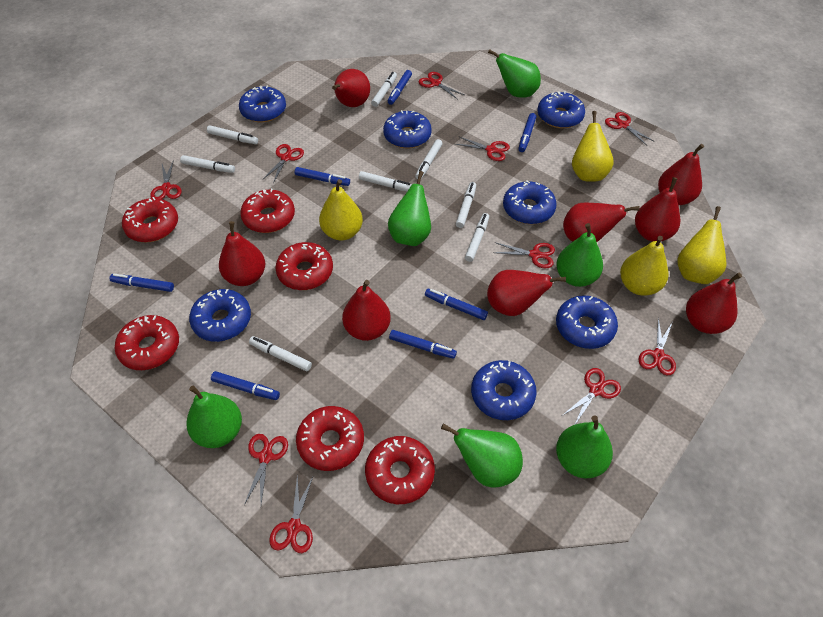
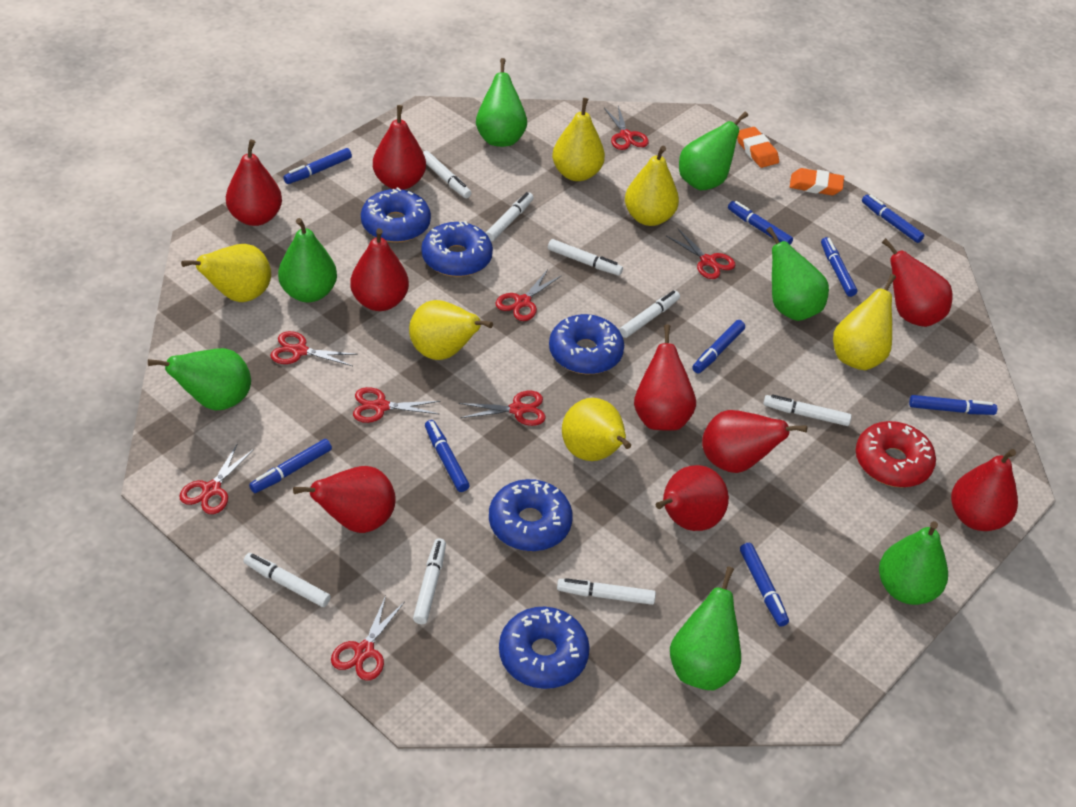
blue donut: [189,289,251,342] [239,86,286,122] [383,110,432,149] [471,360,537,420] [503,180,557,224] [537,91,585,128] [556,295,618,349] = 7 -> [361,187,431,243] [421,221,493,277] [489,479,573,551] [499,607,590,689] [549,314,624,374] = 5
blue marker: [109,274,174,292] [211,371,280,400] [295,167,350,186] [388,70,412,105] [389,330,457,359] [425,288,488,320] [518,113,536,152] = 7 -> [249,439,332,493] [283,148,352,184] [425,420,470,492] [692,320,745,373] [728,201,793,245] [740,543,789,627] [821,237,857,297] [862,194,924,243] [909,395,997,415] = 9
green pear: [186,385,242,448] [388,171,431,246] [441,423,523,487] [488,49,541,98] [556,223,603,287] [556,415,613,478] = 6 -> [148,348,251,410] [278,218,337,302] [476,58,527,147] [670,566,741,690] [679,112,748,191] [766,227,829,321] [879,521,948,605] = 7
orange eraser: none = 0 -> [737,127,779,168] [790,168,844,195] = 2
red donut: [115,315,179,370] [122,197,178,243] [240,189,295,233] [276,242,333,290] [296,406,364,471] [365,436,435,504] = 6 -> [856,421,936,488] = 1
red pear: [219,221,265,286] [332,69,370,107] [342,280,391,341] [487,270,566,316] [563,203,640,242] [635,177,680,241] [658,144,704,205] [686,273,742,334] = 8 -> [226,140,282,226] [293,466,396,533] [350,228,409,311] [373,105,426,190] [634,324,696,431] [656,465,729,531] [702,410,807,473] [882,238,953,327] [951,449,1018,531] = 9
red scissors: [150,160,182,199] [244,434,288,505] [262,144,304,183] [269,475,313,553] [418,72,464,99] [455,136,510,161] [494,242,555,269] [563,368,621,424] [605,112,655,145] [638,317,676,375] = 10 -> [179,443,254,514] [270,331,358,366] [331,596,404,680] [353,387,441,423] [458,391,546,426] [496,269,562,321] [604,106,649,150] [666,229,735,279] = 8
yellow pear: [319,179,363,241] [572,111,614,182] [620,236,668,296] [677,206,726,284] = 4 -> [181,244,271,302] [409,300,493,360] [552,98,605,181] [562,398,631,461] [625,146,679,226] [833,274,896,370] = 6

